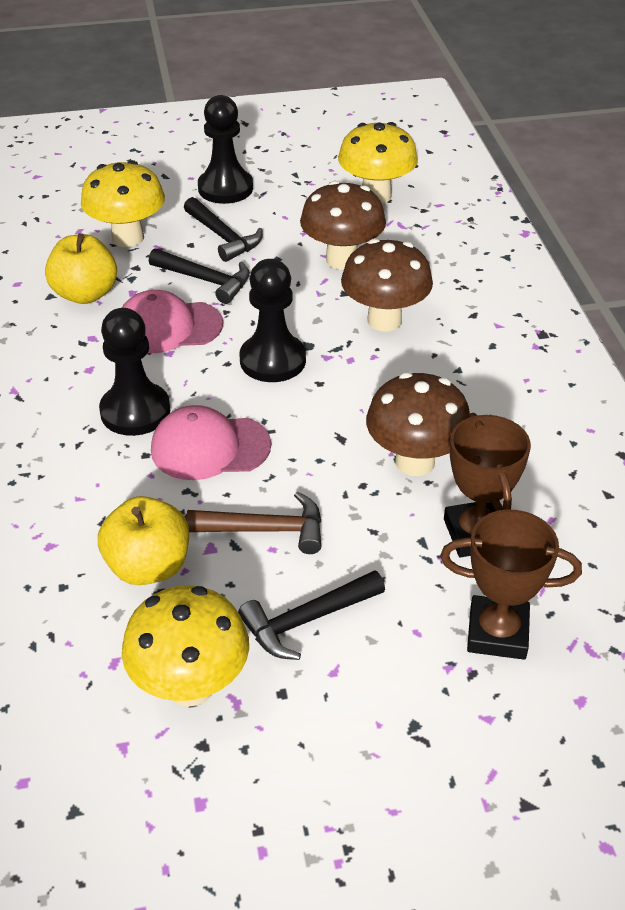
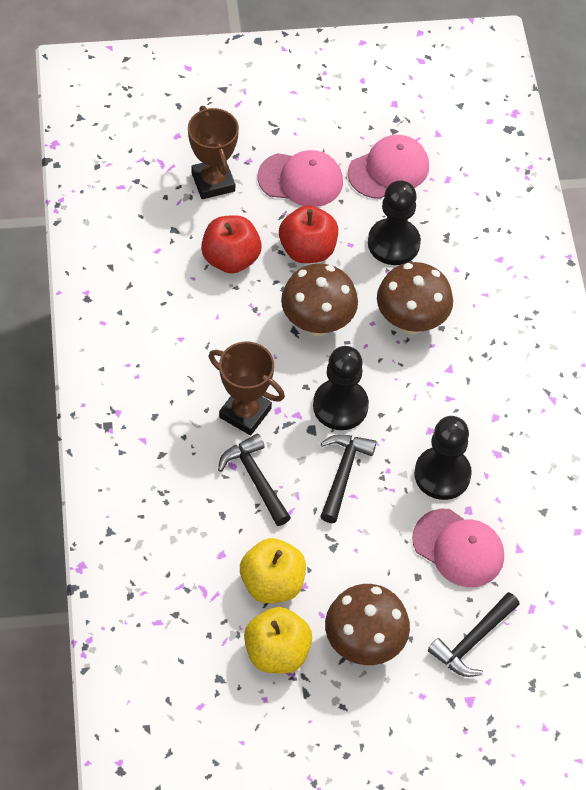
brown hammer: [186,492,321,554] = 1 -> none = 0
pink cap: [122,290,223,353] [151,405,271,480] = 2 -> [257,150,343,207] [348,135,429,199] [412,509,504,587] = 3
red apple: none = 0 -> [201,215,262,274] [279,205,338,263] = 2
yellow mushroom: [81,160,165,247] [122,585,249,707] [338,122,418,204] = 3 -> none = 0

